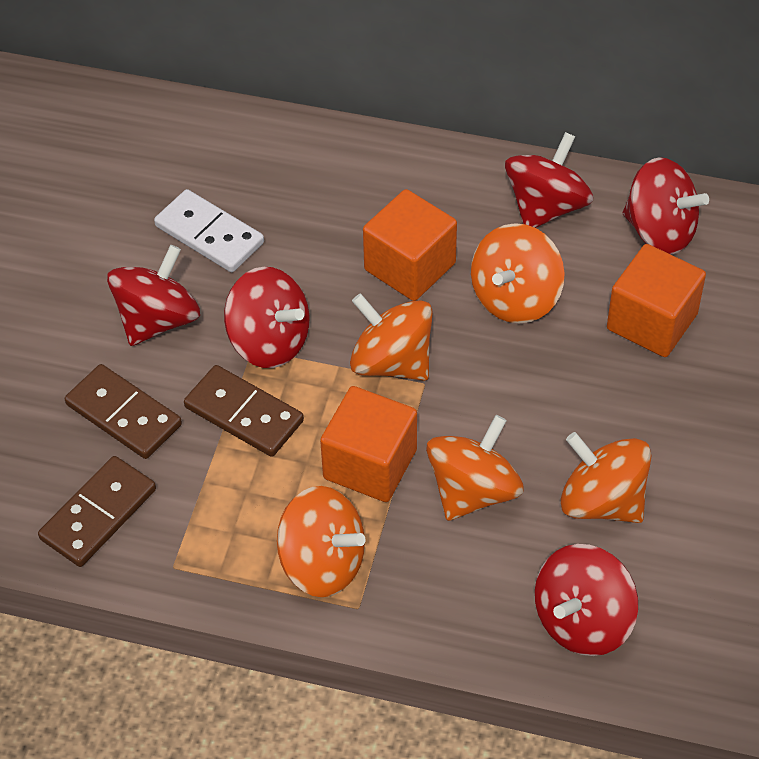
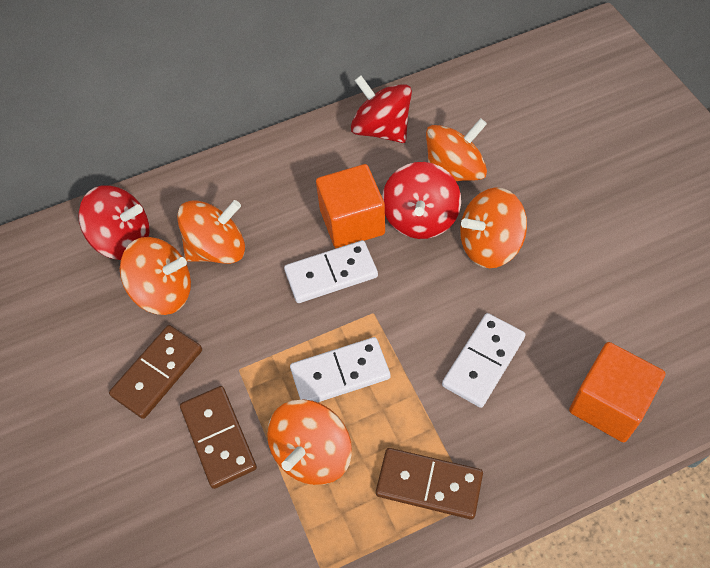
orange cube: [320,386,417,502] [363,189,457,301] [607,244,706,357] = 3 -> [316,164,385,248] [569,342,666,442] = 2
red spinning top: [107,245,200,346] [224,267,309,368] [505,132,593,228] [535,544,638,656] [623,157,709,255] = 5 -> [78,185,150,260] [351,75,412,143] [382,162,461,239] = 3
white domino: [154,189,264,272] = 1 -> [284,240,378,303] [290,337,390,402] [442,313,526,408] = 3

